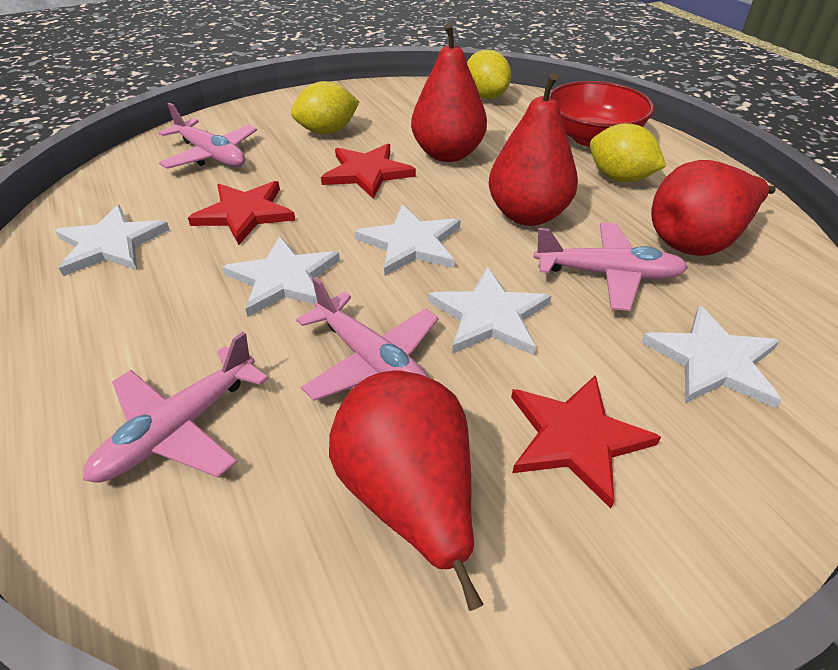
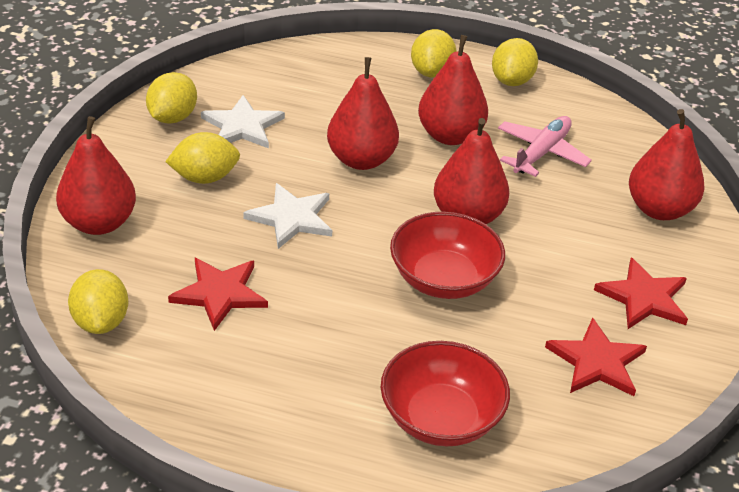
pink plane: [83,332,269,483] [159,103,257,169] [296,277,438,401] [534,223,688,311] = 4 -> [498,116,592,177] = 1
red bowl: [549,81,654,147] = 1 -> [381,341,510,446] [390,212,505,299] = 2
red pear: [329,371,483,611] [411,23,487,162] [489,73,578,226] [651,160,776,256] = 4 -> [56,116,136,235] [327,57,399,170] [418,35,488,145] [434,118,509,224] [629,109,704,220] = 5
white star: [55,205,170,276] [223,236,340,317] [355,205,460,276] [428,267,551,355] [642,305,781,408] = 5 -> [201,95,285,148] [243,183,332,249] = 2
yellow lemon: [291,81,360,134] [467,50,511,99] [590,123,666,182] = 3 -> [68,269,128,334] [146,72,197,124] [165,132,240,184] [411,29,457,77] [492,38,538,86] = 5

